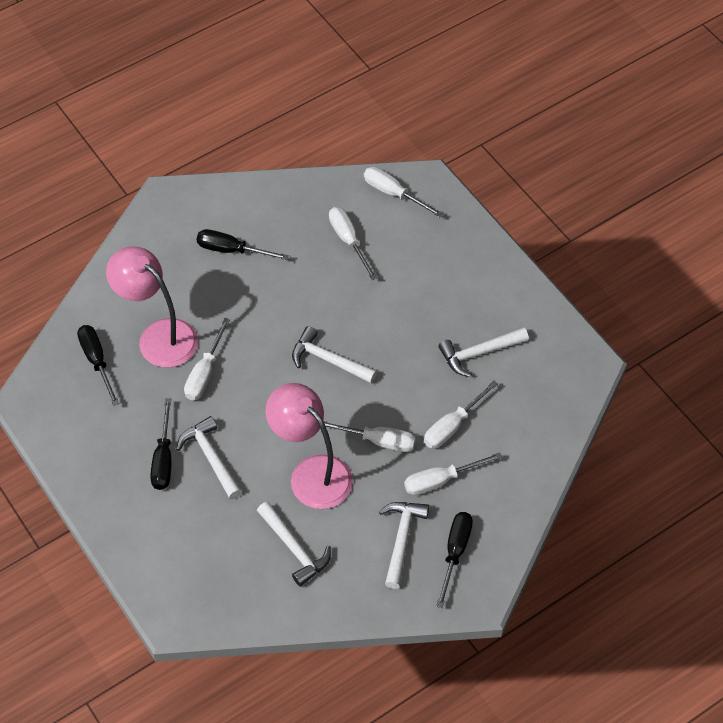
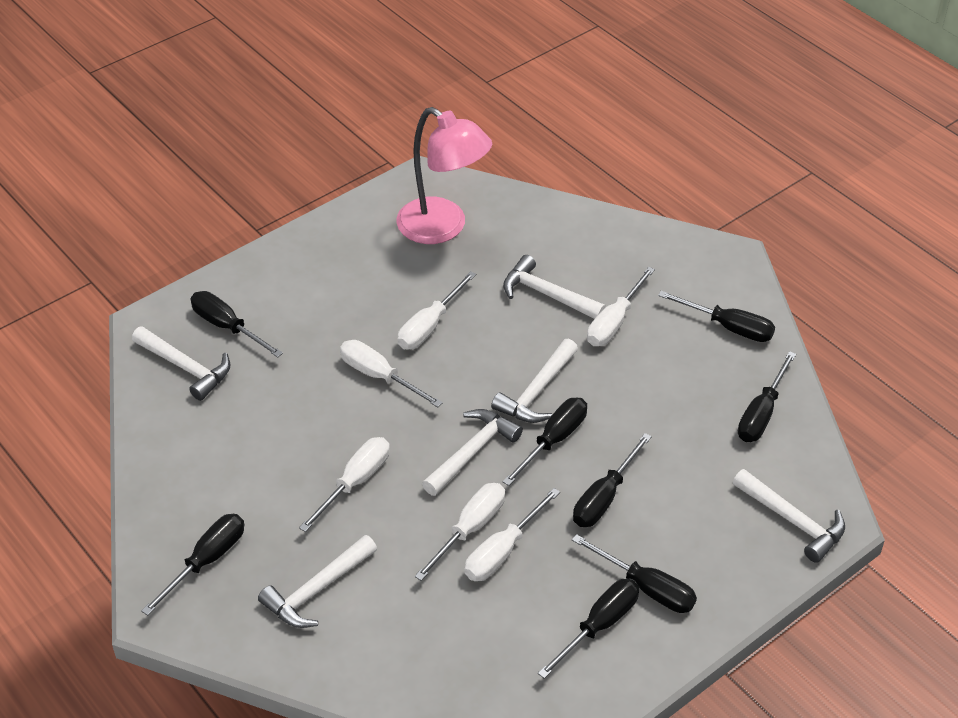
black screwdriver: [77,325,119,406] [150,399,172,490] [197,229,289,260] [436,512,473,608] = 4 -> [141,514,244,616] [190,291,283,357] [503,398,587,486] [538,579,639,679] [572,534,697,613] [573,433,652,527] [658,291,775,342] [738,351,796,442] = 8
pink lamp: [106,246,198,368] [266,383,353,509] = 2 -> [396,107,492,244] = 1
white hammer: [176,416,242,499] [257,502,331,586] [292,326,377,383] [379,502,429,589] [438,327,529,377] = 5 -> [132,326,230,401] [258,535,377,628] [422,409,523,496] [491,339,578,423] [503,255,606,319] [733,469,845,563] = 6

